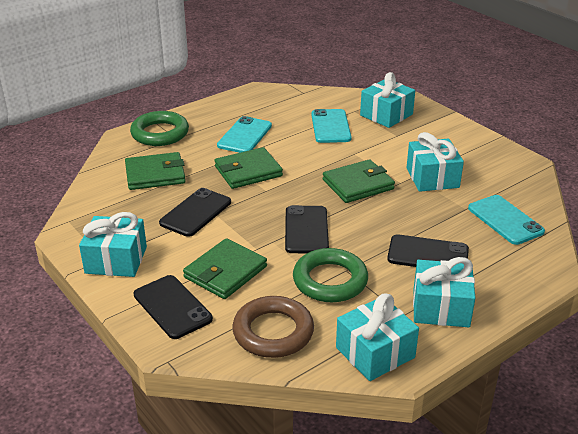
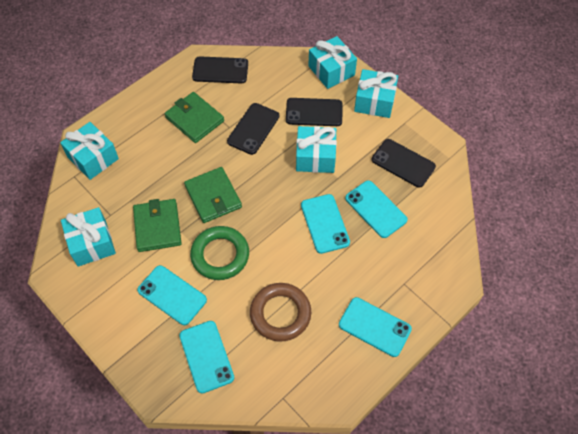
green ring: [130,111,189,146] [293,248,368,302] = 2 -> [190,226,249,280] = 1
green wallet: [125,152,185,190] [183,238,267,299] [215,147,283,189] [323,159,395,203] = 4 -> [133,199,182,252] [165,92,224,143] [184,167,242,223] = 3
turquoise phone: [217,116,272,153] [311,109,351,143] [468,195,545,245] = 3 -> [137,265,207,325] [179,321,234,394] [301,194,350,254] [339,297,412,357] [345,180,408,238] = 5

